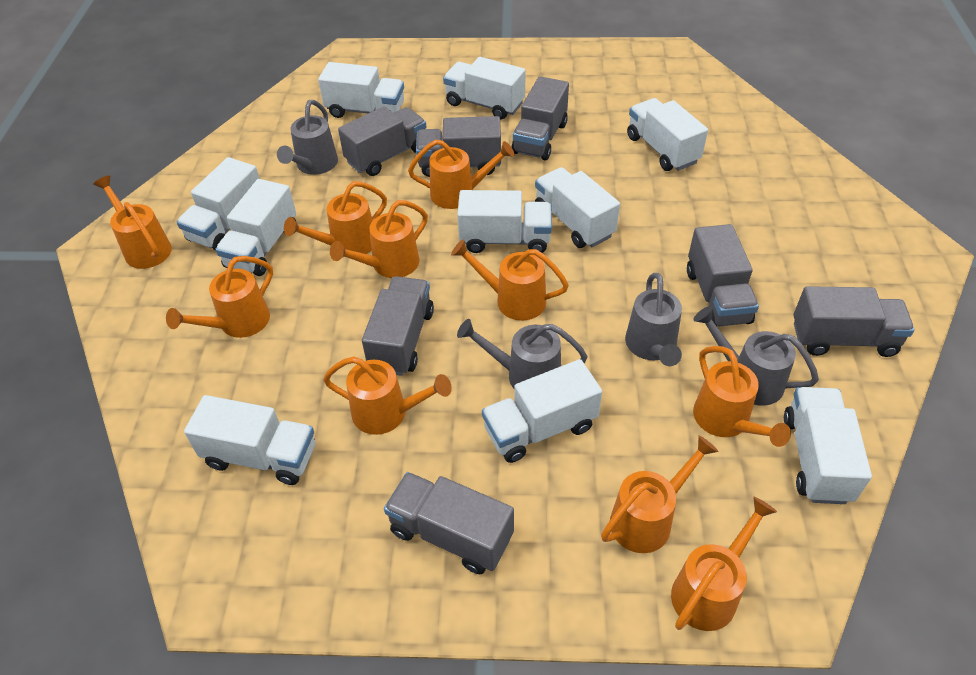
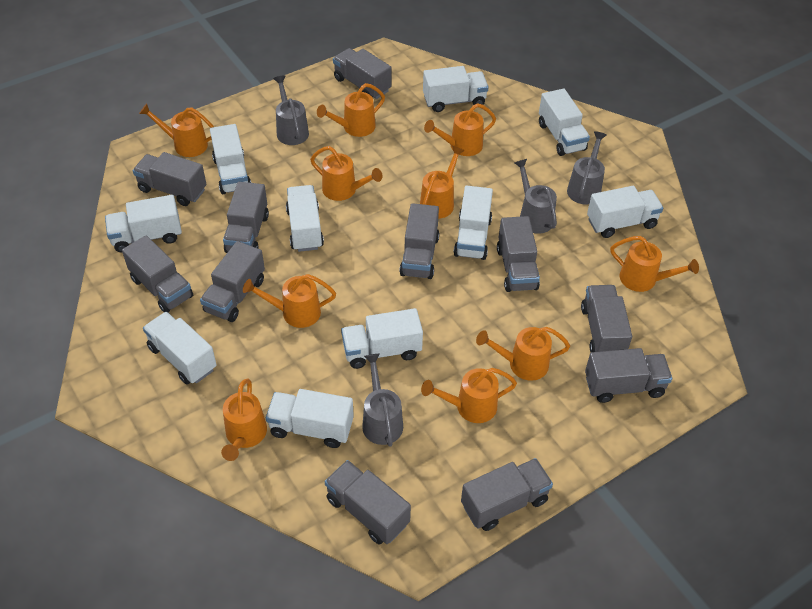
grey truck: [338,106,426,176] [362,276,434,376] [384,472,514,574] [416,116,501,177] [512,76,569,160] [687,224,759,326] [794,286,915,357] = 7 -> [122,236,193,312] [133,152,206,206] [200,241,265,322] [223,182,269,253] [325,460,411,544] [333,48,392,99] [399,203,439,279] [461,458,553,531] [497,216,540,292] [581,285,632,352] [585,348,672,403] = 11

